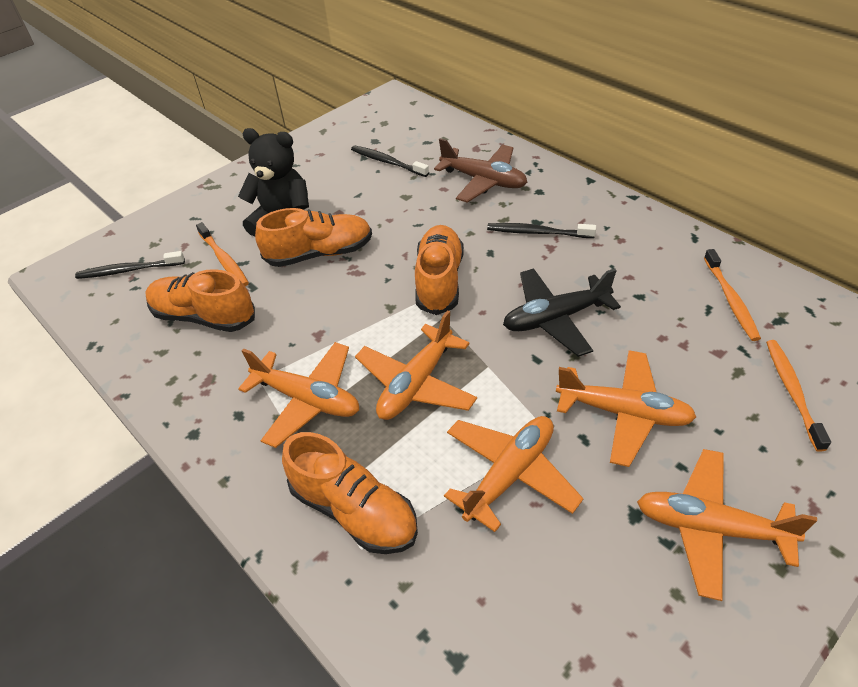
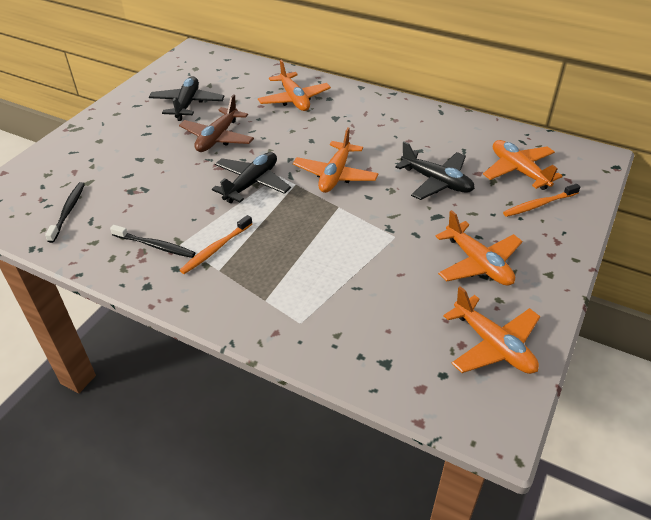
black plane: [503,268,621,357] = 1 -> [149,76,225,121] [212,152,291,203] [395,142,475,200] = 3
black teddy bear: [238,128,309,237] = 1 -> none = 0
black toothbrush: [75,251,185,279] [351,146,429,177] [487,223,596,238] = 3 -> [45,182,85,243] [110,225,195,258] = 2
orange shoe: [145,269,255,332] [255,208,372,267] [282,432,418,554] [415,225,464,315] = 4 -> none = 0
orange toothbrush: [196,222,249,286] [704,249,761,341] [766,340,831,452] = 3 -> [180,215,252,274] [503,184,580,217] = 2

